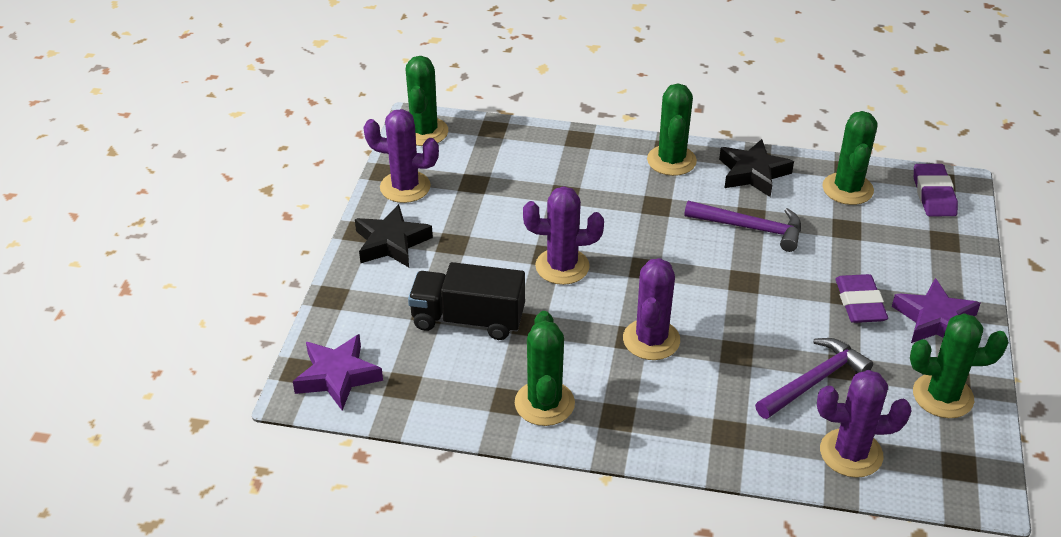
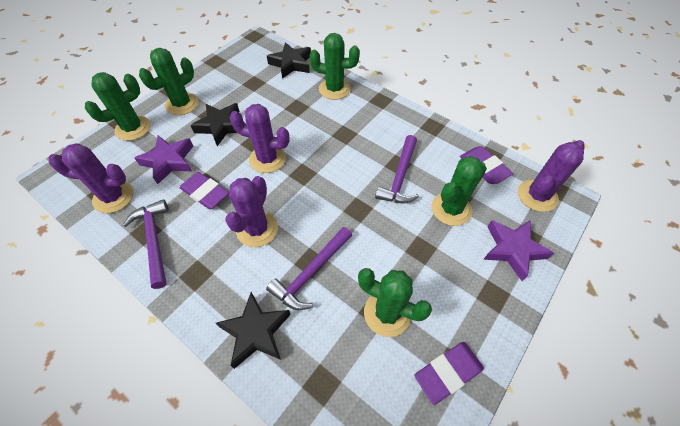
black star: [355,204,433,267] [719,139,794,197] = 2 -> [190,103,239,146] [216,292,291,369] [267,42,311,78] = 3
black truck: [408,262,525,340] = 1 -> none = 0
purple eraser: [836,274,888,323] [914,164,958,216] = 2 -> [179,172,229,209] [414,342,484,405] [460,146,513,184] = 3
purple hammer: [684,201,801,252] [755,338,873,419] = 2 -> [123,199,169,289] [266,227,352,310] [375,135,419,204] = 3

